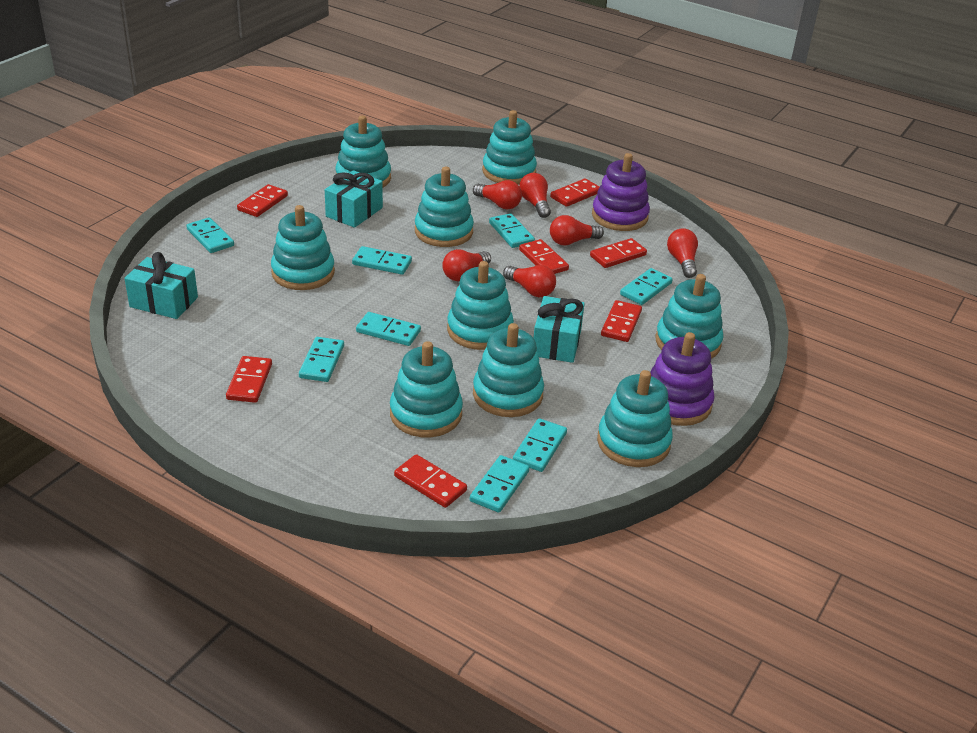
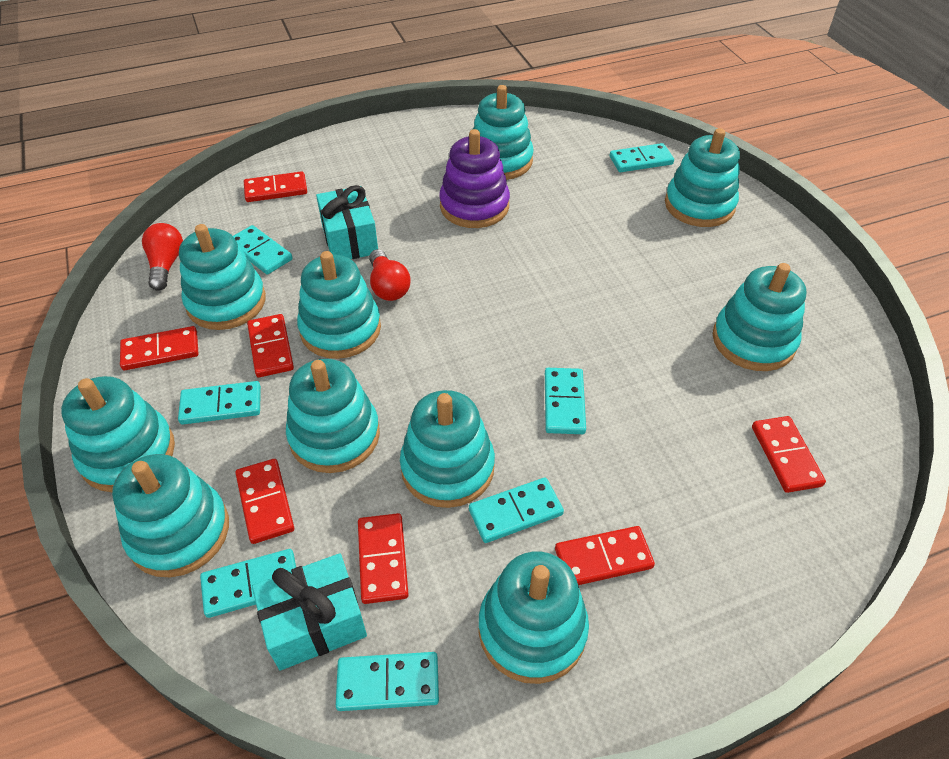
purple stacking toy: [592,153,650,231] [650,332,714,426] = 2 -> [439,129,510,228] = 1
red light bulb: [442,249,491,281] [473,180,522,209] [503,265,556,297] [519,173,551,218] [550,215,604,245] [667,228,698,278] = 6 -> [142,223,183,291] [369,249,411,301] = 2
turquoise domino: [186,217,234,253] [299,337,344,382] [352,246,412,275] [356,312,421,346] [470,455,529,513] [489,213,535,248] [513,418,567,472] [620,268,673,305] = 8 -> [178,381,261,425] [200,549,296,618] [233,225,293,275] [336,652,439,711] [469,478,564,543] [545,368,586,434] [610,143,674,172] = 7
turquoise gift: [124,252,198,319] [325,170,383,228] [534,296,585,363] = 3 -> [252,553,367,670] [316,185,378,259] = 2
turquoise stacking toy: [271,205,335,290] [336,116,391,187] [390,341,463,437] [415,167,474,247] [447,261,514,350] [473,323,544,417] [482,110,537,184] [597,370,673,467] [656,274,723,359] = 9 -> [61,376,175,492] [112,454,229,577] [179,224,266,330] [286,359,380,473] [297,251,381,359] [400,390,495,508] [472,85,534,180] [478,552,589,684] [665,128,740,227] [713,263,806,371] = 10

